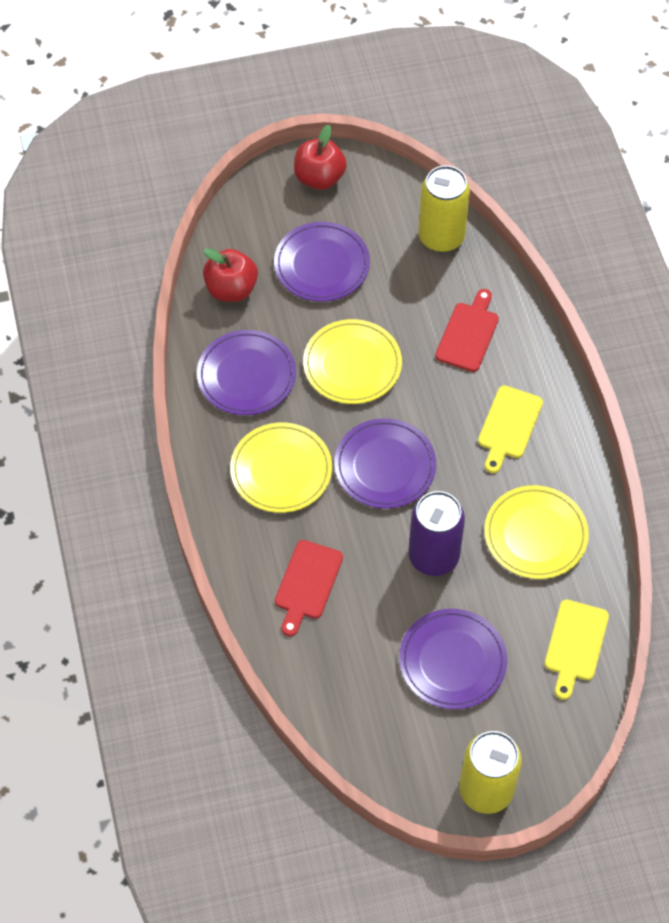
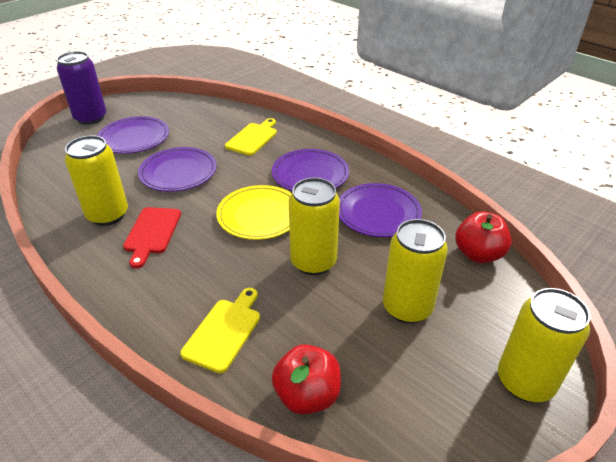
red cutting board: [275,540,343,637] [435,289,499,372] = 2 -> [123,207,181,269] = 1
yellow can: [419,165,470,252] [459,731,522,814] = 2 -> [65,135,128,226] [289,178,340,275] [383,219,448,323] [498,288,591,402] = 4
yellow plate: [230,422,332,513] [303,319,402,404] [484,485,589,579] = 3 -> [216,185,292,240] = 1

